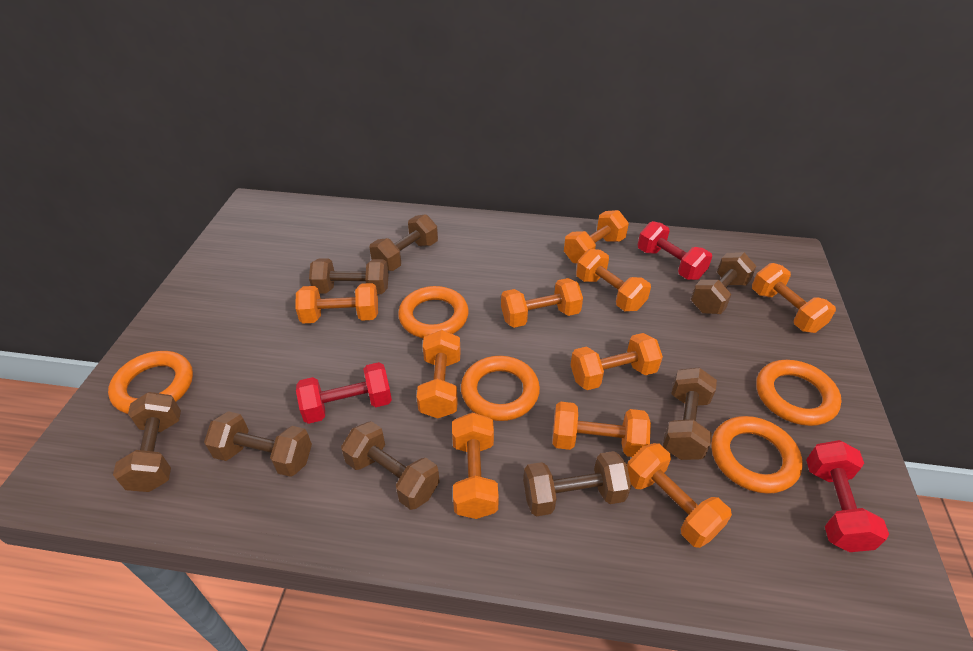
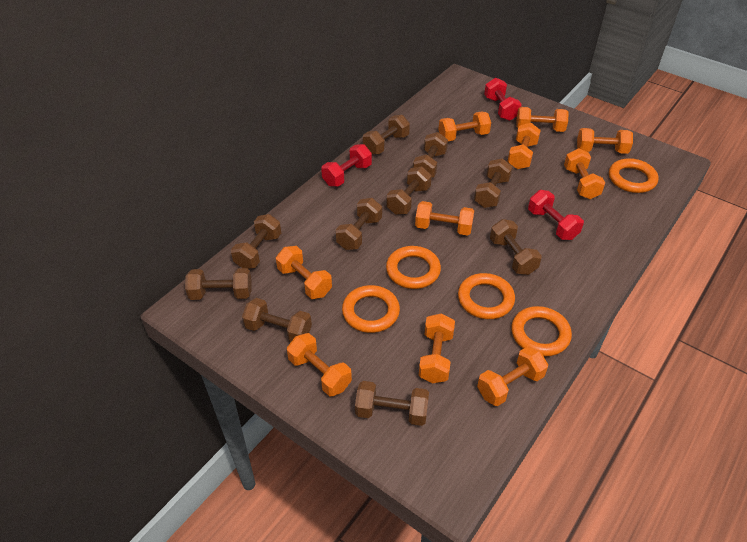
brown dumbbell: [113,392,181,492] [204,411,312,477] [309,258,388,294] [341,421,440,510] [369,214,438,271] [523,451,631,516] [663,367,717,460] [691,252,757,314] = 8 -> [185,268,252,300] [231,214,281,269] [242,298,312,342] [335,198,382,250] [355,381,429,426] [363,115,410,155] [386,167,432,215] [413,132,448,178] [474,158,513,208] [490,219,542,275] = 10

